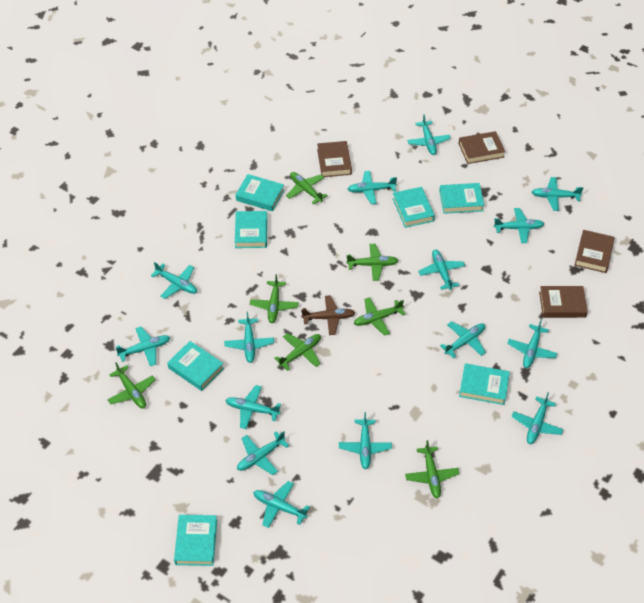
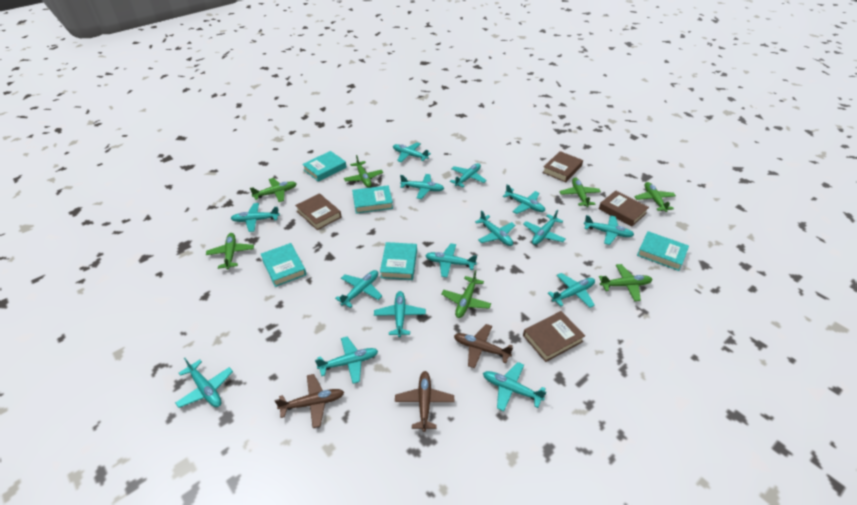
brown plane: [301,295,355,335] = 1 -> [275,374,344,428] [395,371,454,432] [454,324,513,368] = 3
turquoise book: [167,341,224,391] [174,515,217,566] [235,211,267,248] [236,174,284,211] [392,187,435,228] [439,183,484,214] [459,363,510,405] = 7 -> [261,243,307,287] [302,151,347,182] [352,185,393,214] [380,242,417,280] [637,231,689,271] = 5

